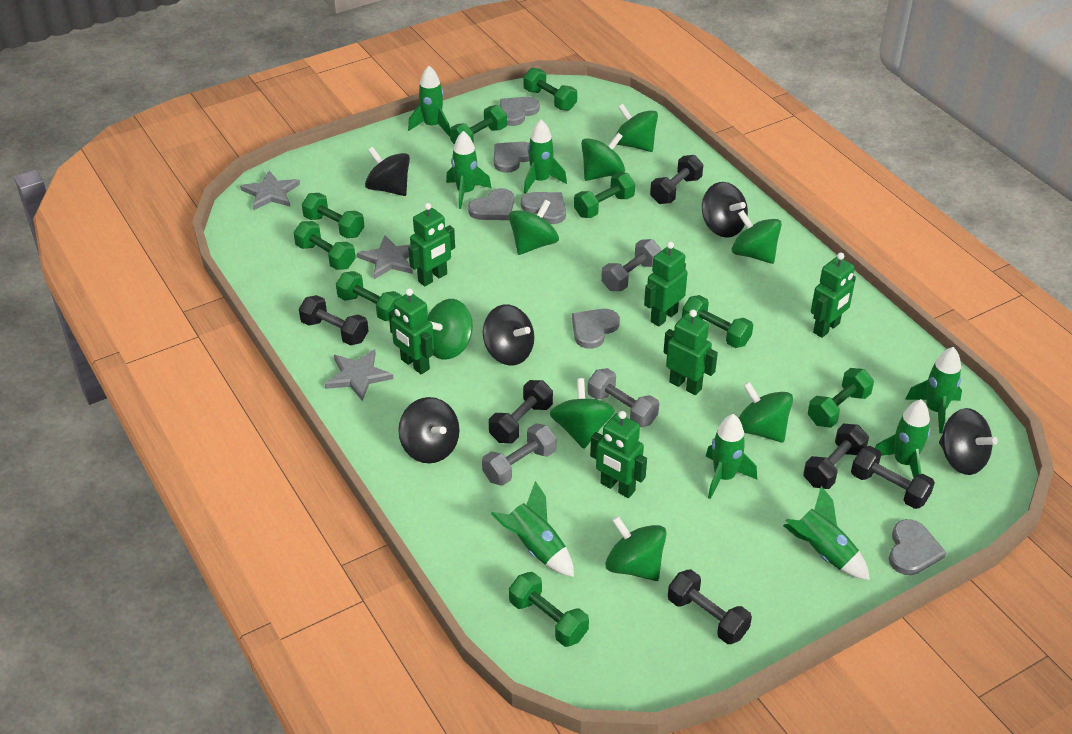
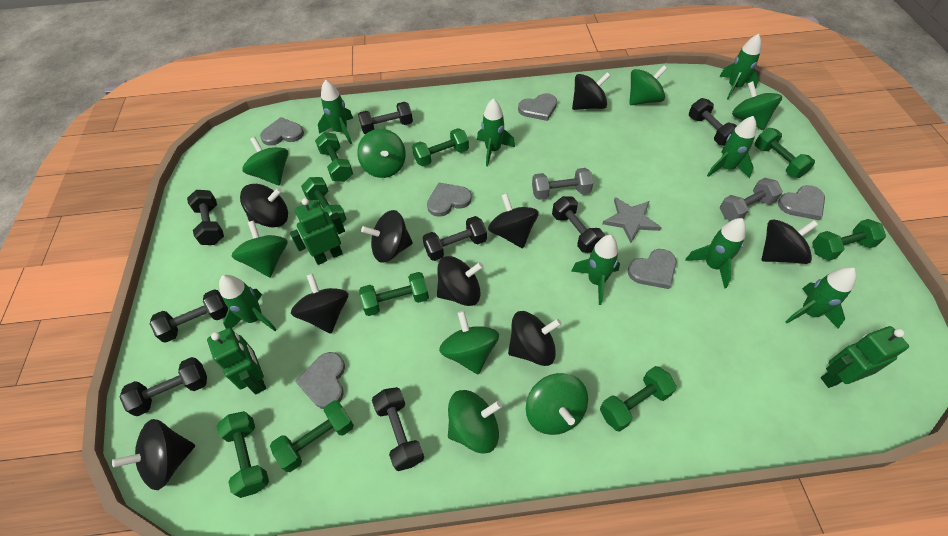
black dumbbell: [299,295,368,346] [489,380,553,443] [650,155,703,204] [668,569,752,644] [803,424,869,489] [851,446,935,509] = 6 -> [120,357,207,416] [150,289,228,343] [187,190,224,245] [358,102,413,134] [372,387,424,471] [422,216,487,261] [552,196,605,253] [689,98,737,146] = 8
black spinning top: [365,147,410,196] [398,397,460,464] [483,304,534,366] [702,182,748,238] [939,408,998,475] = 5 -> [112,419,195,490] [240,184,288,228] [291,274,349,334] [361,210,413,263] [437,256,483,306] [488,193,539,248] [508,311,562,366] [572,72,611,110] [762,219,818,264] = 9
green robot: [389,288,434,375] [408,203,455,286] [590,411,647,498] [644,241,688,327] [664,310,718,395] [811,252,856,338] = 6 -> [207,328,266,394] [290,198,345,265] [821,326,909,388] = 3
grey dumbbell: [482,423,556,486] [587,368,659,427] [601,239,662,291] = 3 -> [532,168,593,200] [720,178,783,221] = 2
grey star: [240,171,300,210] [325,349,393,401] [357,235,413,279] = 3 -> [603,197,661,243] = 1

